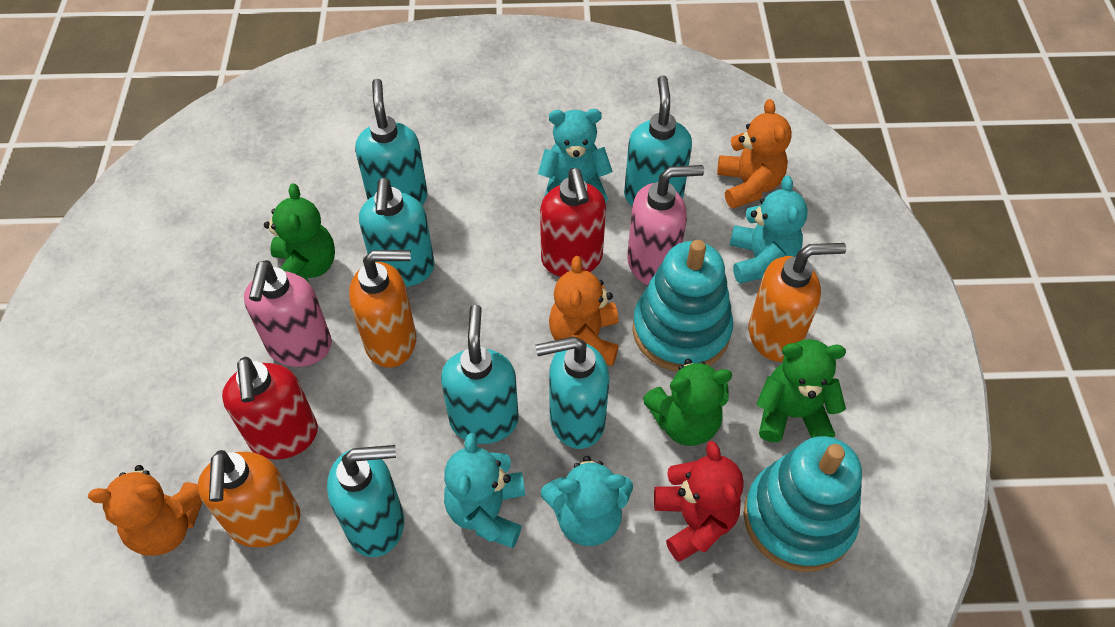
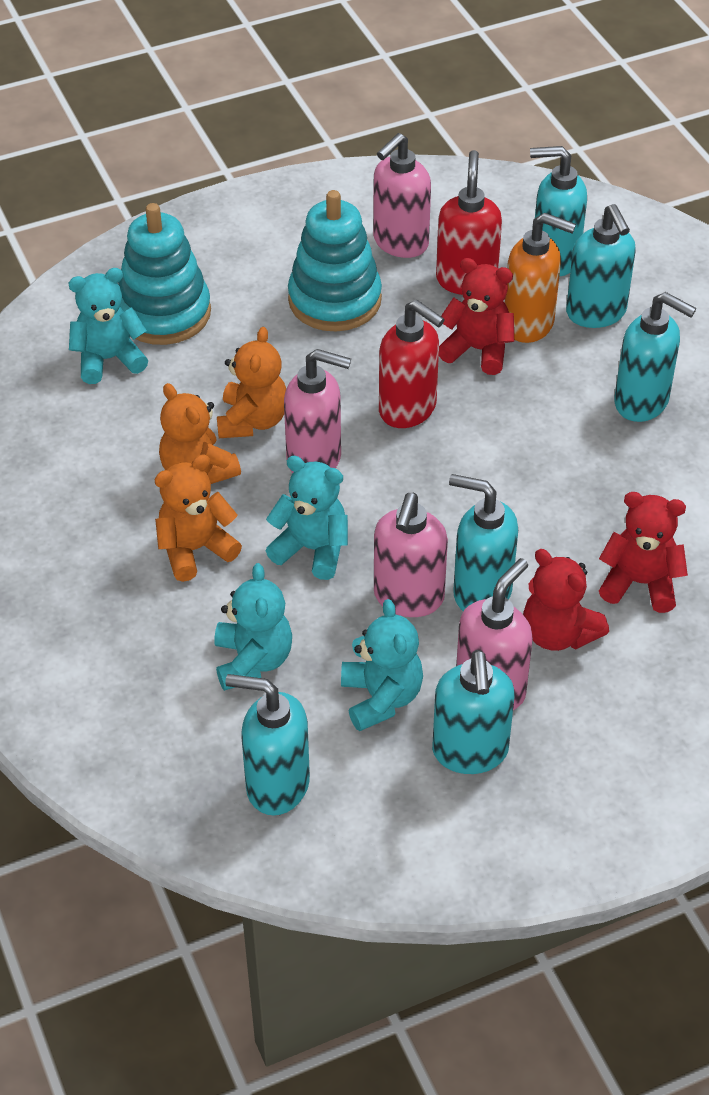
green teddy bear: [264,183,335,284] [643,359,732,446] [757,339,846,442] = 3 -> none = 0
orange soap dispenser: [198,450,300,547] [349,250,416,368] [749,243,846,362] = 3 -> [505,213,576,343] = 1
pink soap dispenser: [244,260,332,367] [627,165,704,285] = 2 -> [284,349,351,474] [373,133,431,258] [374,493,448,617] [456,558,533,710] = 4
red teddy bear: [654,441,744,562] = 1 -> [439,258,514,375] [523,549,609,651] [599,492,688,613] = 3

